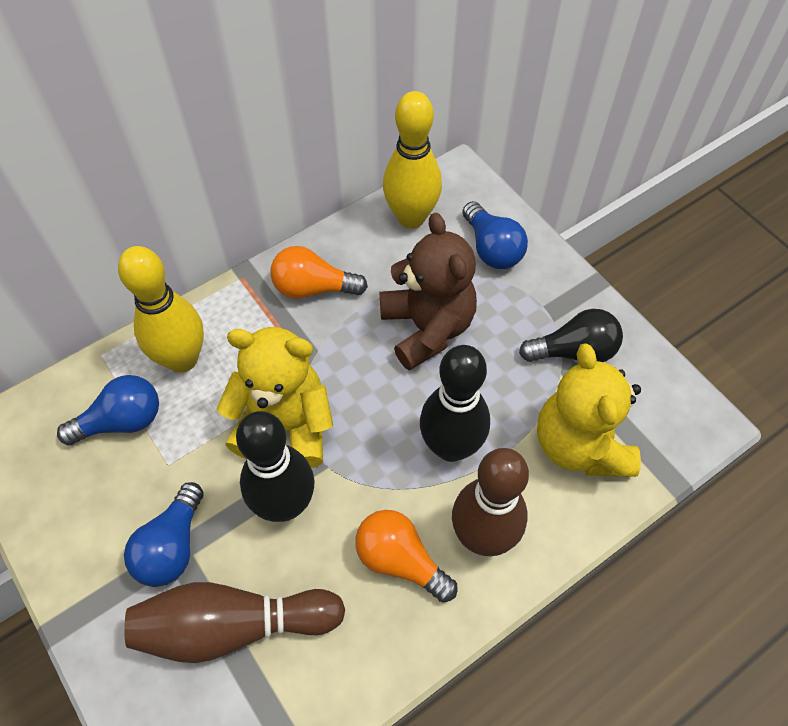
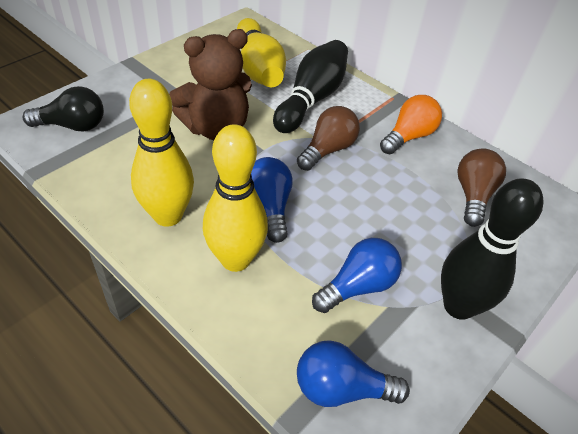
brown bowling pin: [124,582,345,663] [452,448,529,556] = 2 -> none = 0
brown light bulb: none = 0 -> [297,106,360,171] [457,149,506,227] = 2
orange light bulb: [270,246,368,299] [355,510,458,603] = 2 -> [380,95,442,154] = 1
yellow bowling pin: [118,246,204,372] [383,91,442,229] = 2 -> [129,79,194,227] [203,124,268,272] [237,18,286,87] = 3
yellow teddy bear: [217,327,333,468] [537,343,641,477] = 2 -> none = 0

